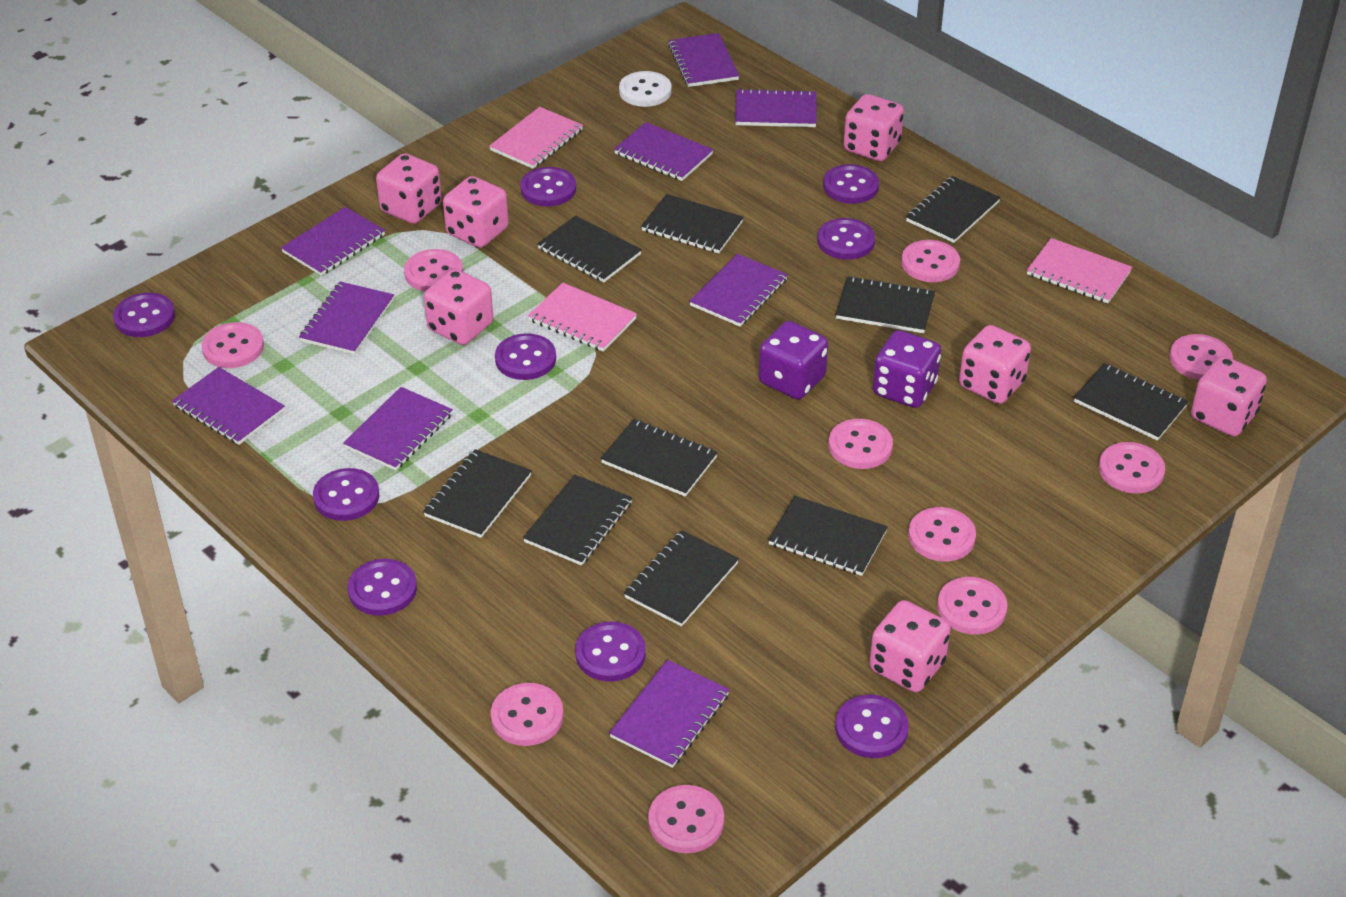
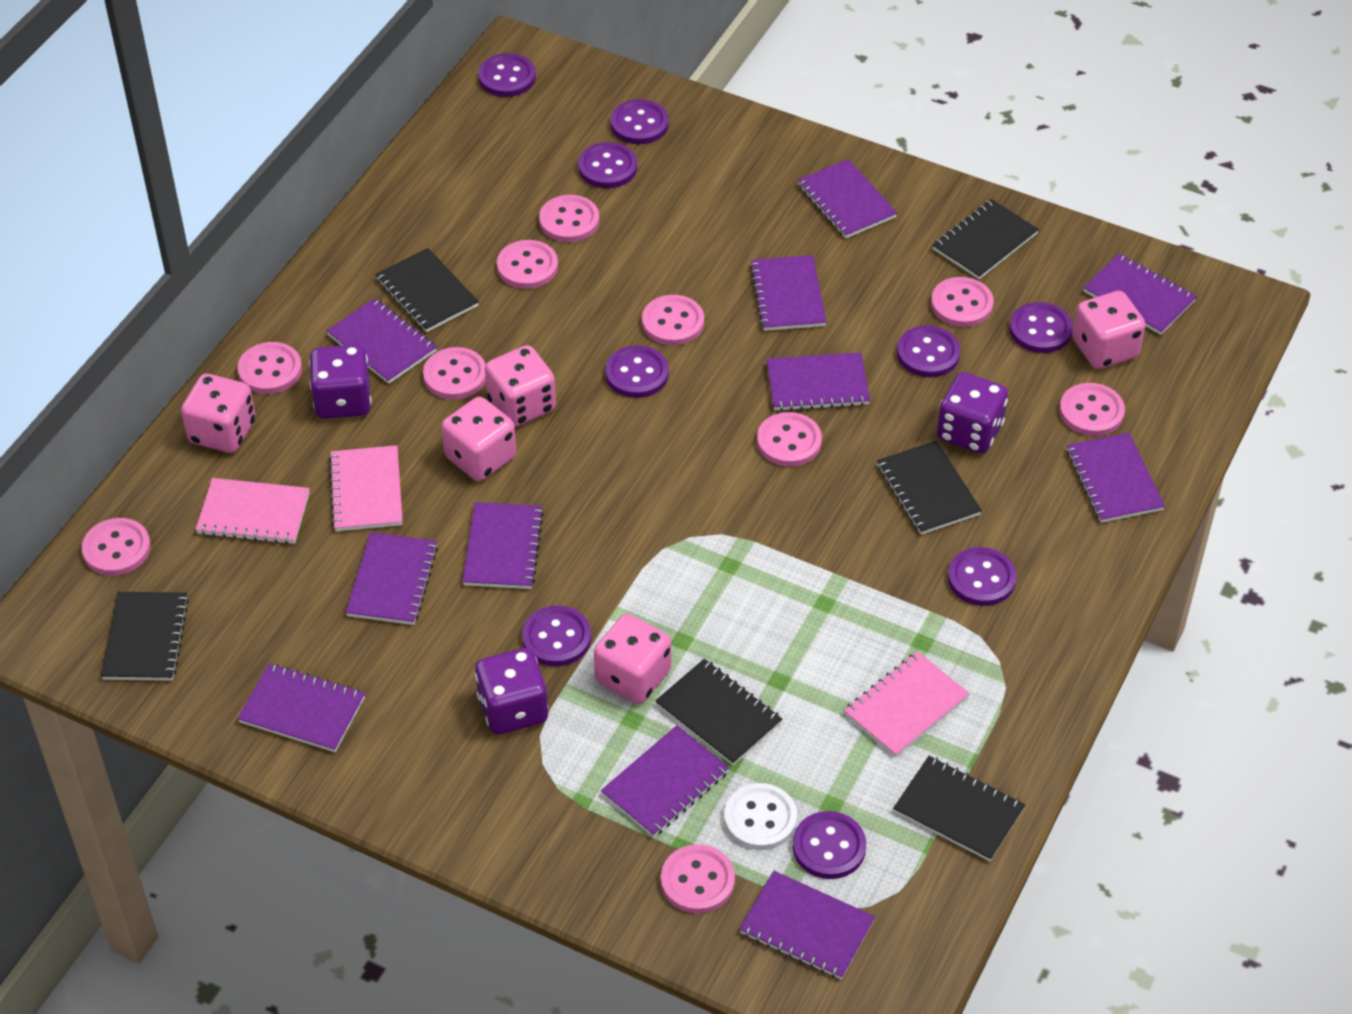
black notebook: [423,449,532,538] [523,475,632,566] [537,215,642,283] [601,419,718,497] [624,530,739,627] [641,194,744,254] [768,496,888,576] [835,276,935,333] [906,176,1001,243] [1074,363,1189,441] = 10 -> [101,592,189,681] [375,248,479,332] [655,659,782,765] [877,440,982,535] [893,756,1026,861] [932,199,1039,279] = 6
pink dice: [376,153,442,224] [424,269,493,345] [443,176,509,248] [844,94,904,161] [870,600,951,692] [959,325,1031,404] [1191,356,1267,436] = 7 -> [181,374,256,453] [441,397,516,481] [485,345,556,427] [594,614,671,704] [1072,291,1146,369] = 5
purple dice: [759,321,828,399] [873,330,941,408] = 2 -> [309,345,371,419] [475,648,549,735] [937,372,1008,454] = 3
purple notebook: [172,367,285,445] [281,207,385,276] [299,282,394,355] [343,387,453,471] [609,660,730,768] [614,122,713,181] [668,33,740,87] [689,254,788,327] [735,88,817,127] = 9 -> [237,663,365,752] [326,298,437,384] [346,532,438,625] [462,502,544,589] [601,725,730,837] [739,871,875,980] [750,255,826,331] [766,352,870,411] [797,159,897,238] [1067,433,1165,523] [1083,253,1197,335] = 11

